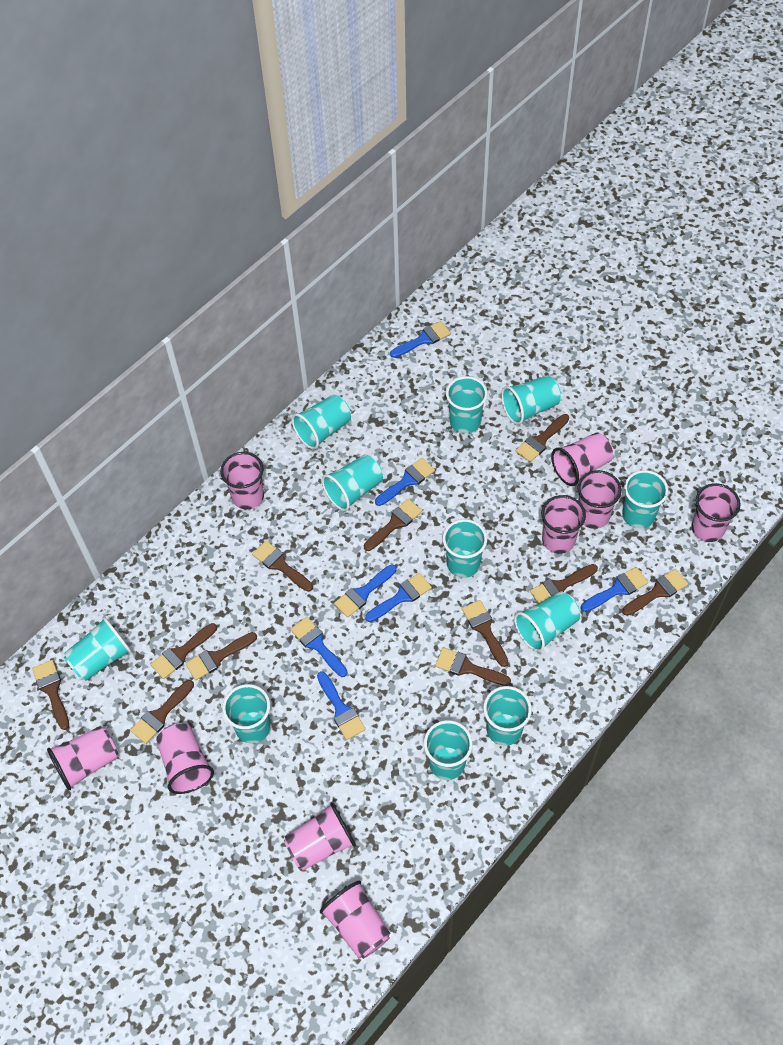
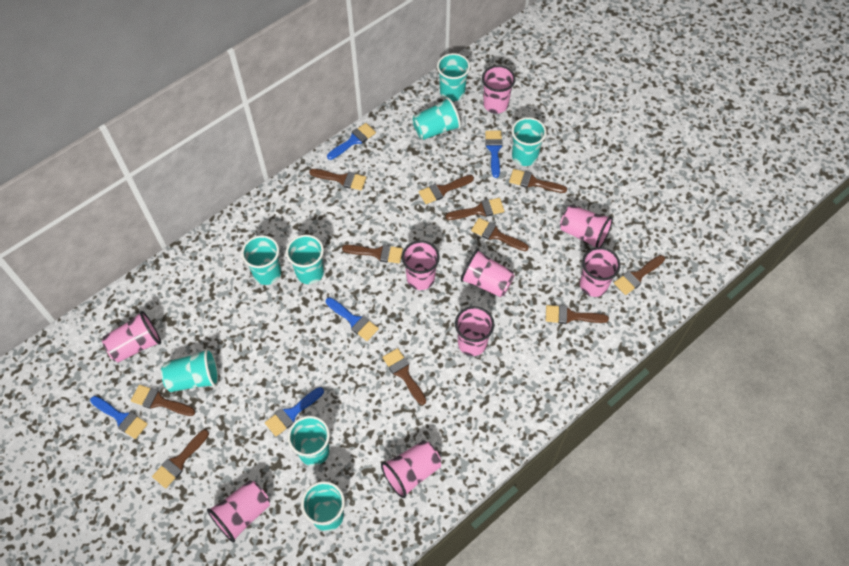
blue brush: [291,617,348,677] [317,671,366,740] [334,564,397,618] [365,573,432,622] [375,458,435,506] [390,321,451,358] [581,567,648,612] = 7 -> [90,396,148,439] [265,387,324,436] [326,297,379,341] [327,123,376,160] [485,131,503,178] = 5
turquoise cup: [64,617,132,681] [222,684,271,744] [292,394,351,449] [322,454,383,511] [424,720,473,780] [443,519,487,578] [446,376,488,434] [483,686,532,746] [501,375,561,425] [514,591,580,652] [622,470,669,529] = 11 -> [161,348,219,392] [241,235,281,285] [286,235,324,284] [288,416,330,466] [301,481,345,531] [412,97,461,140] [437,53,470,101] [512,117,547,166] = 8

